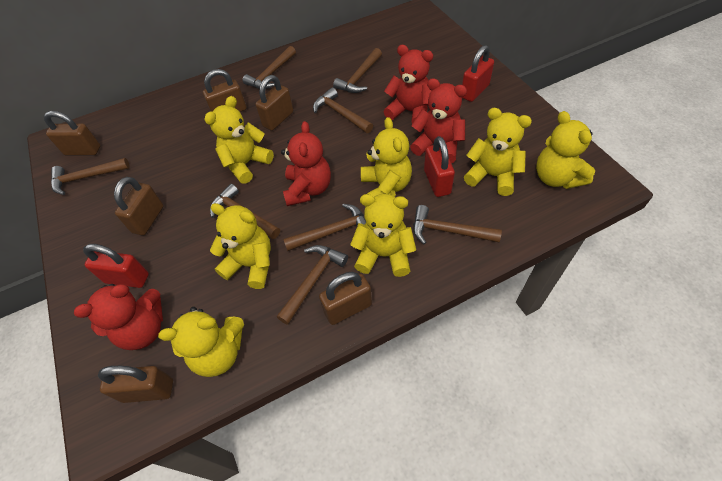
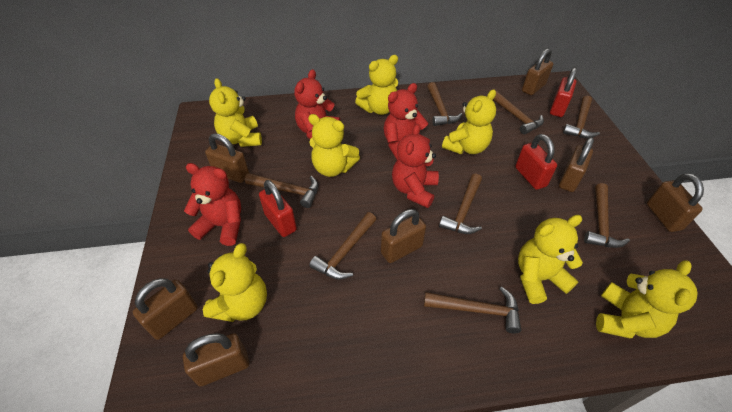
brown padlock: [44,111,101,155] [98,366,173,403] [114,177,164,236] [203,69,247,112] [255,75,293,131] [319,272,372,325] = 6 -> [133,278,198,340] [183,333,249,386] [205,133,249,183] [381,209,426,263] [522,48,553,95] [559,137,594,192] [647,173,704,232] = 7

